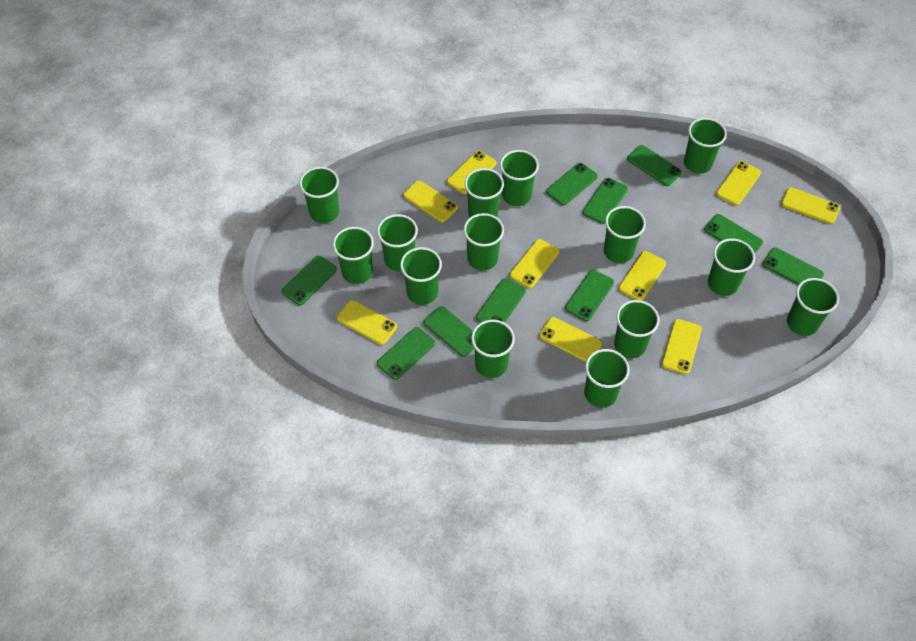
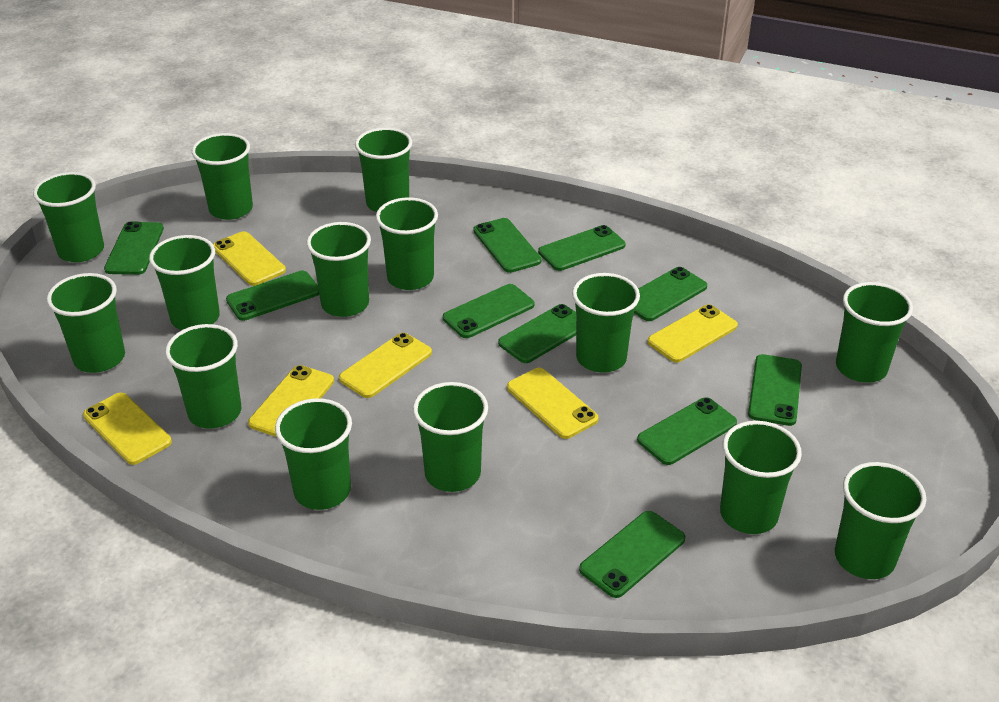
yellow phone: [336,300,397,345] [403,180,458,222] [447,151,497,194] [509,239,559,288] [539,317,602,362] [618,251,666,301] [661,319,702,375] [716,161,761,206] [781,187,840,224] = 9 -> [83,392,172,465] [213,231,286,286] [248,365,334,437] [339,333,432,398] [507,368,599,439] [647,304,738,362] = 6

